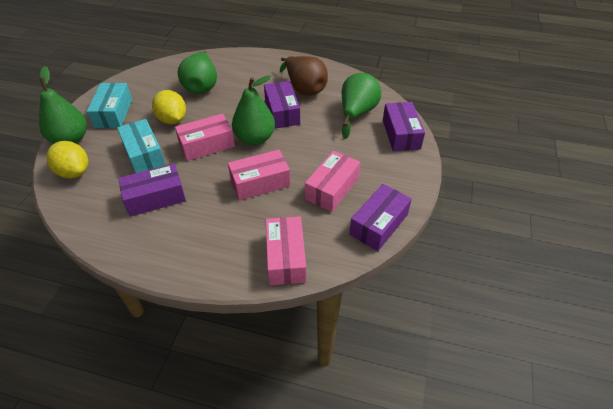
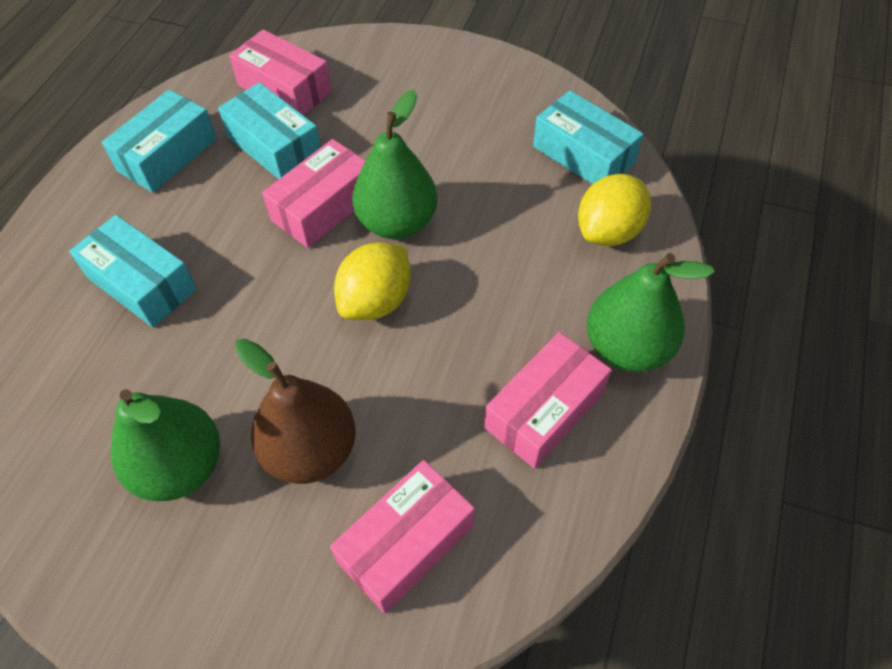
green pear: [39,66,87,144] [177,51,217,94] [232,75,275,145] [342,73,381,139] = 4 -> [111,389,220,501] [352,90,437,239] [587,253,715,372] = 3
purple box: [118,164,186,217] [264,81,300,129] [349,184,412,251] [383,102,425,151] = 4 -> none = 0
turquoise box: [87,83,132,128] [117,119,165,173] = 2 -> [69,215,197,328] [102,90,217,193] [218,82,321,179] [533,91,643,184] = 4

